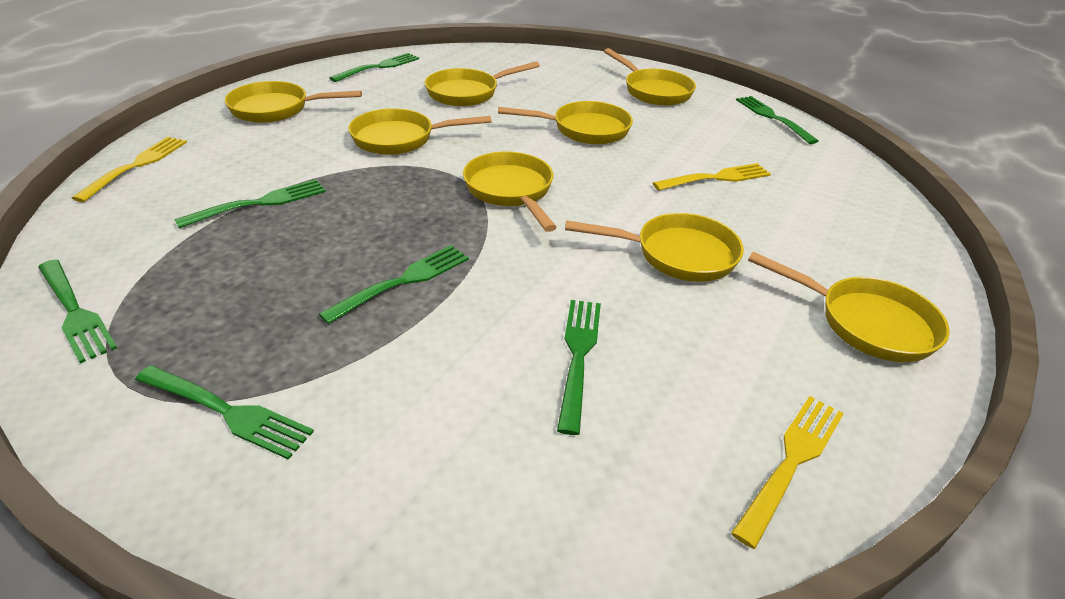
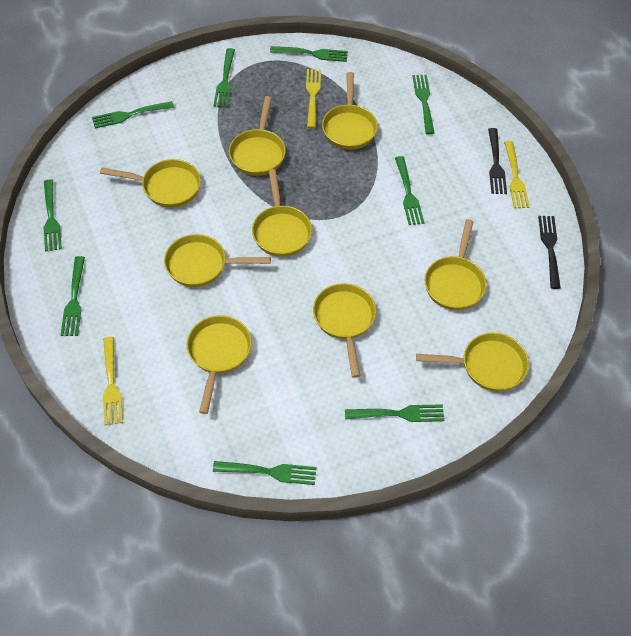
black fork: none = 0 -> [488,128,507,194] [538,216,561,289] = 2
green fork: [38,260,117,364] [135,365,314,460] [174,179,326,228] [319,245,469,324] [330,53,419,82] [557,300,601,435] [736,96,818,144] = 7 -> [43,179,62,252] [60,256,85,336] [92,101,174,128] [213,48,235,108] [213,461,316,485] [270,46,348,62] [345,404,444,422] [395,156,424,225] [413,75,434,134] = 9
yellow pan: [225,81,362,123] [349,108,492,155] [425,62,540,106] [463,151,557,232] [498,101,633,144] [565,213,744,282] [604,48,696,106] [748,252,950,362] = 8 -> [100,159,201,208] [164,234,271,287] [187,315,252,414] [229,96,286,176] [252,169,312,257] [313,283,376,378] [322,72,378,150] [416,333,529,391] [424,219,487,310] = 9

